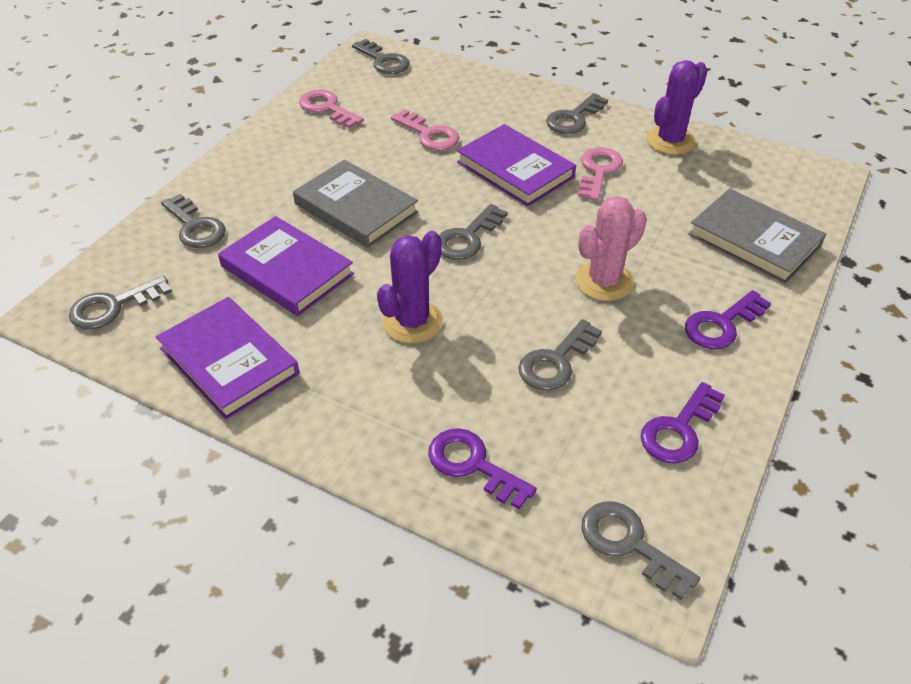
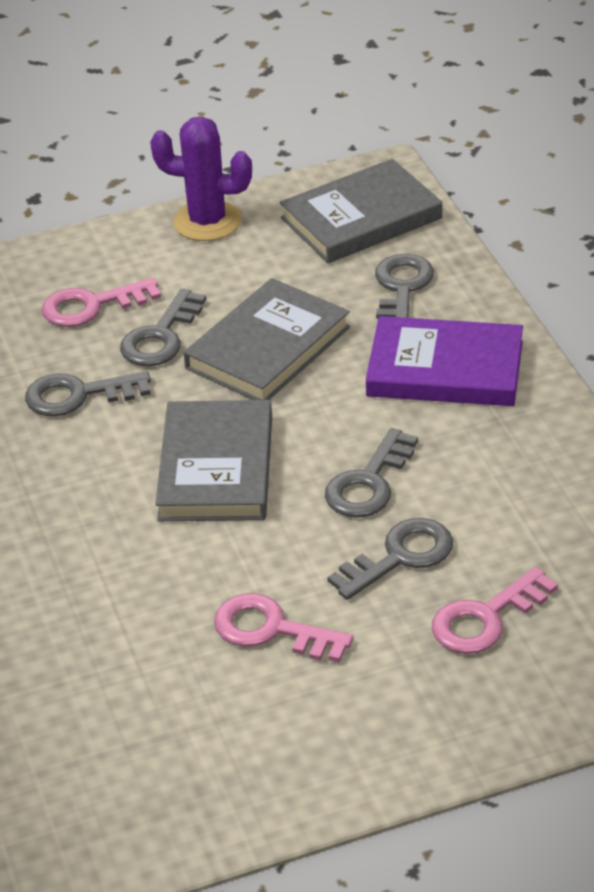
grey book: [293,160,418,248] [688,188,826,284] = 2 -> [155,400,272,521] [184,278,350,400] [280,159,442,263] = 3
grey key: [69,276,172,329] [161,194,226,248] [352,39,410,74] [439,204,507,260] [518,319,602,391] [546,93,608,134] [581,501,700,600] = 7 -> [25,372,151,416] [120,289,206,366] [325,428,418,518] [327,518,453,600] [375,254,434,319] = 5
pink cactus: [576,196,647,301] = 1 -> none = 0
purple book: [156,297,299,420] [218,216,354,316] [457,124,576,206] = 3 -> [366,316,523,406] = 1
purple cactus: [377,231,443,343] [646,60,708,155] = 2 -> [150,116,252,241] = 1
purple key: [428,428,537,509] [641,382,725,463] [685,290,771,349] = 3 -> none = 0

